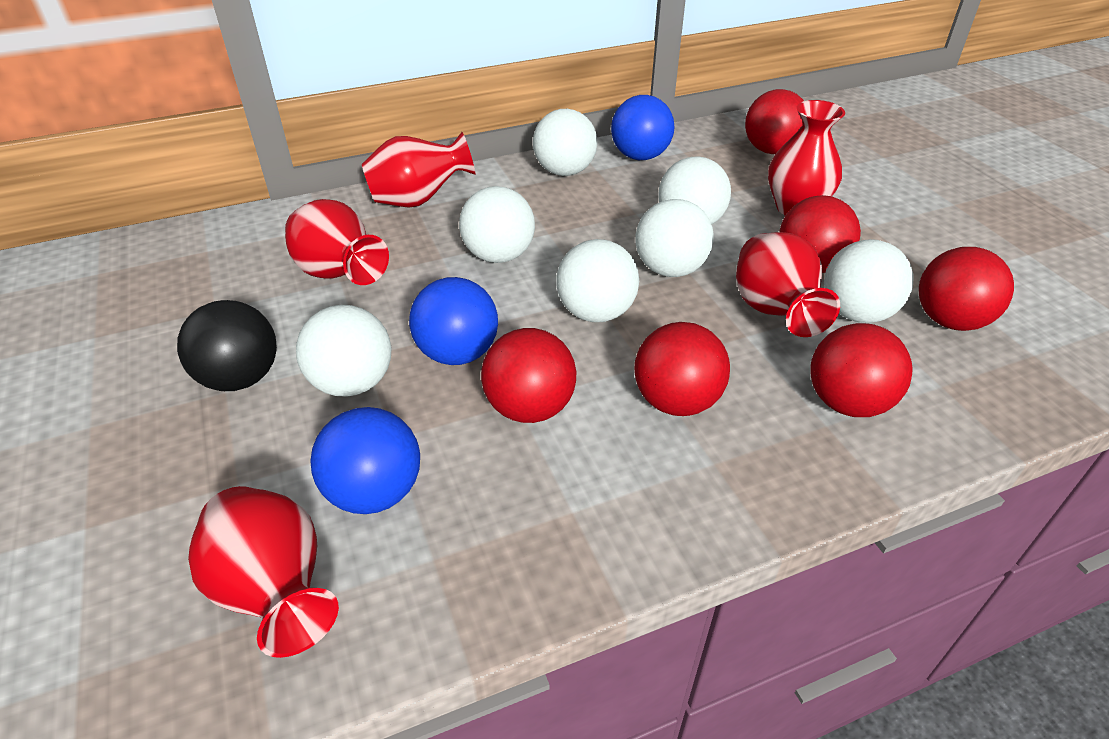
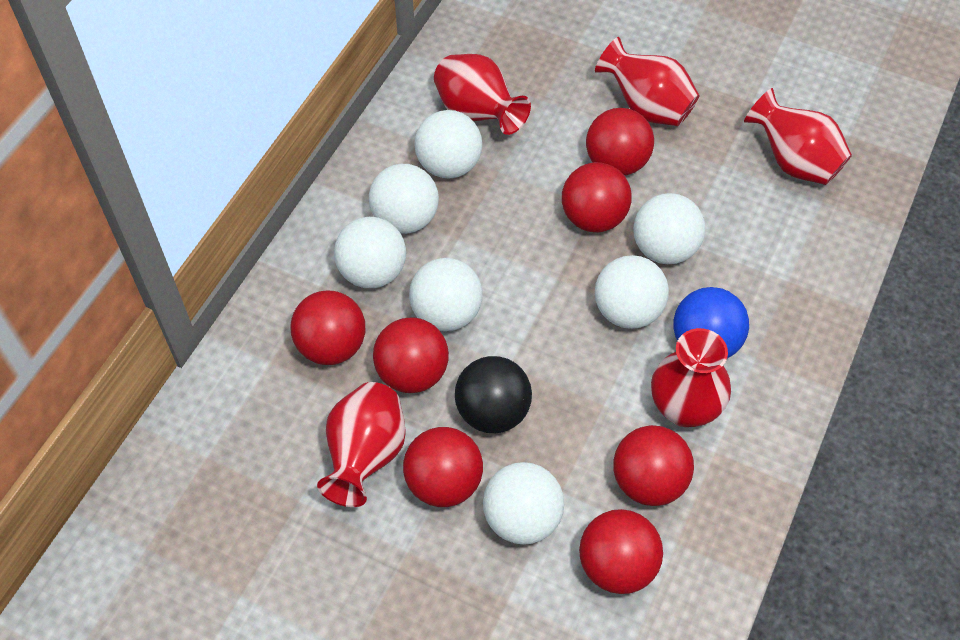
blue ball: [310,407,420,514] [409,277,498,365] [611,95,674,160] = 3 -> [673,287,749,358] = 1
red ball: [481,328,576,423] [634,322,730,416] [745,89,804,154] [779,195,861,273] [810,323,912,417] [919,247,1014,331] = 6 -> [290,291,365,365] [373,317,449,393] [403,427,483,507] [562,162,632,232] [579,509,663,594] [586,108,654,176] [613,425,694,506] = 7

